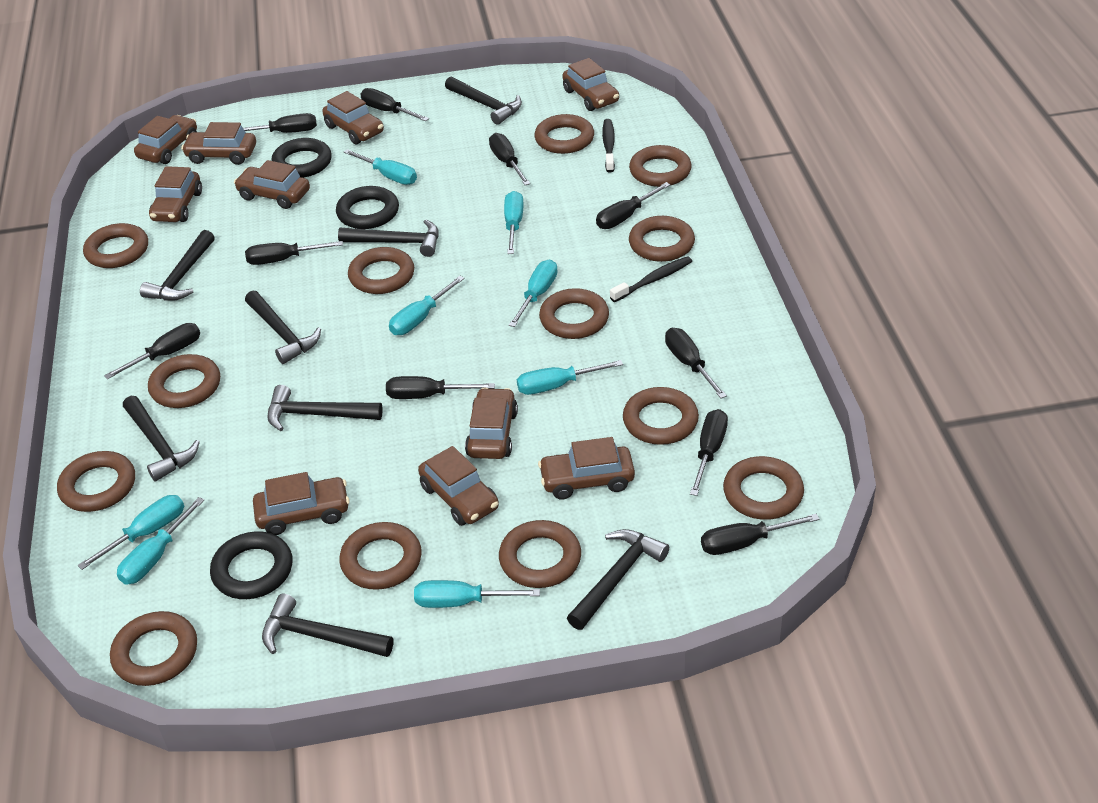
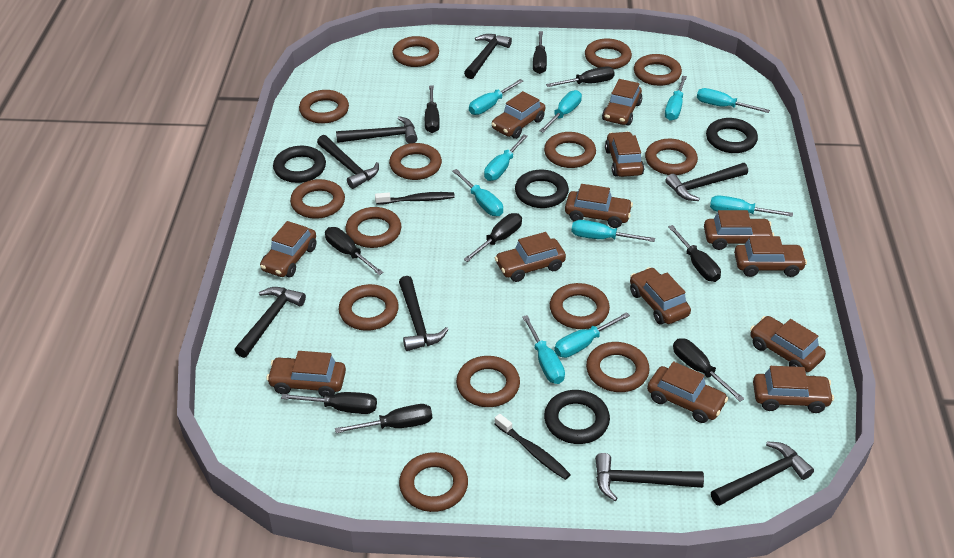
black ring: [210,531,292,599] [271,138,332,178] [336,186,399,229] = 3 -> [273,146,326,183] [515,169,569,208] [544,390,610,444] [706,118,758,153] = 4
black screwdriver: [104,323,200,379] [243,113,317,133] [245,241,343,265] [360,88,429,121] [386,376,495,399] [489,133,530,185] [596,182,671,229] [665,328,727,399] [690,409,728,496] [701,514,819,555] = 10 -> [281,392,377,414] [325,227,384,275] [335,404,432,433] [425,86,440,133] [463,213,522,262] [533,31,547,74] [546,66,615,87] [668,225,721,282] [673,338,744,401] = 9
brown car: [134,115,197,164] [149,166,202,222] [181,122,256,165] [234,160,310,209] [253,472,350,535] [322,91,384,144] [418,446,499,526] [465,388,518,459] [538,437,635,499] [562,58,619,111] = 10 -> [260,221,316,277] [266,351,346,398] [491,91,545,139] [495,232,566,282] [565,184,633,228] [602,79,643,126] [605,131,644,177] [630,267,691,325] [647,361,728,423] [704,210,774,250] [734,236,807,277] [750,316,826,372] [753,366,834,413] = 13
brown ring: [57,451,135,512] [83,223,148,268] [110,611,197,686] [148,354,220,408] [339,522,422,590] [348,247,414,294] [499,520,581,588] [534,114,594,154] [539,288,609,339] [623,387,699,445] [629,145,692,187] [629,216,695,262] [723,456,804,520] = 13 -> [290,179,345,219] [299,90,349,124] [339,284,399,331] [346,207,401,248] [389,143,442,180] [392,36,439,67] [399,452,468,512] [456,356,520,407] [544,132,596,168] [550,283,610,329] [585,38,632,69] [586,342,650,392] [634,54,682,86] [645,139,698,175] = 14
turquoise screwdriver: [78,495,184,570] [117,497,204,584] [344,149,417,185] [389,276,465,335] [414,580,540,608] [504,191,524,254] [509,260,558,327] [517,360,623,395] = 8 -> [452,169,503,216] [469,79,523,115] [484,134,528,181] [522,315,565,384] [540,90,582,133] [554,312,630,358] [571,220,655,242] [665,76,687,121] [697,88,770,113] [710,195,793,217] = 10

